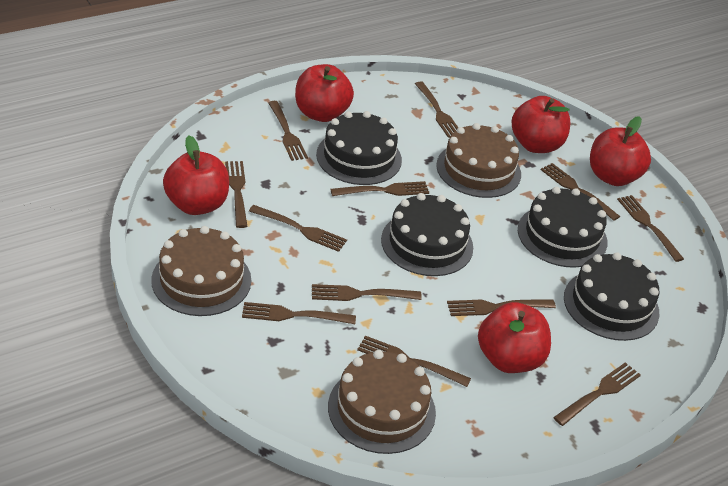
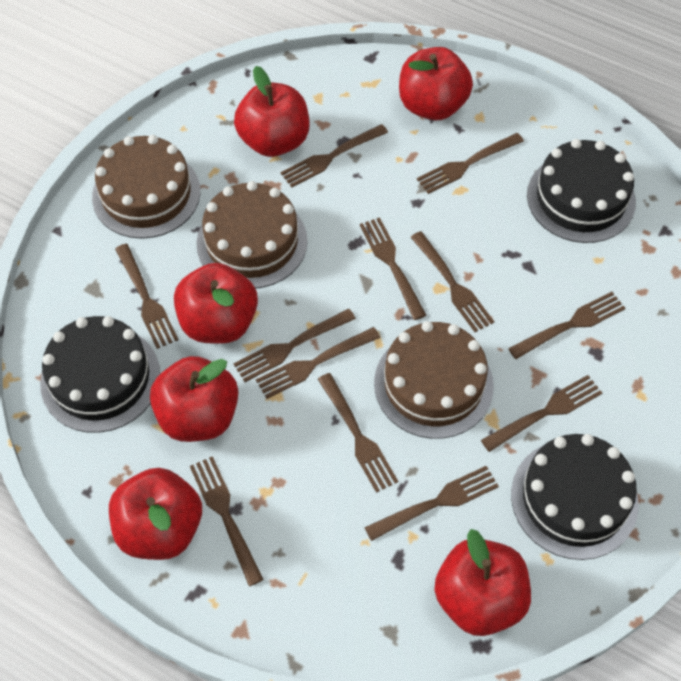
black cake: [316,111,402,185] [381,193,473,276] [518,187,607,268] [564,252,659,341] = 4 -> [40,316,160,433] [511,434,639,560] [527,139,636,243] = 3
red apple: [163,135,229,215] [295,64,354,122] [478,302,551,373] [511,96,571,153] [590,116,651,186] = 5 -> [109,468,202,560] [150,356,238,442] [174,263,258,344] [234,66,309,157] [399,47,473,120] [434,529,531,636] = 6

